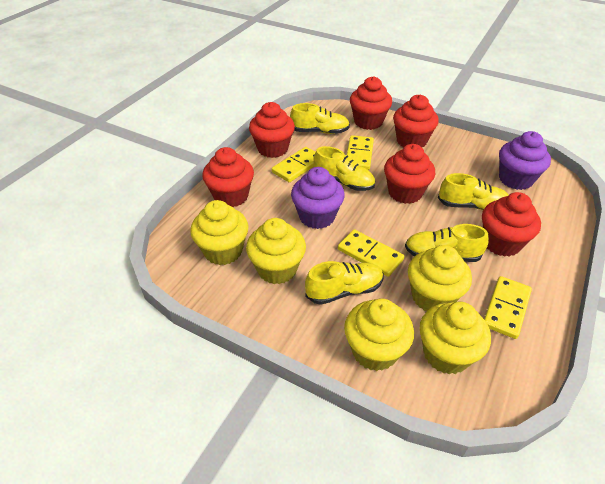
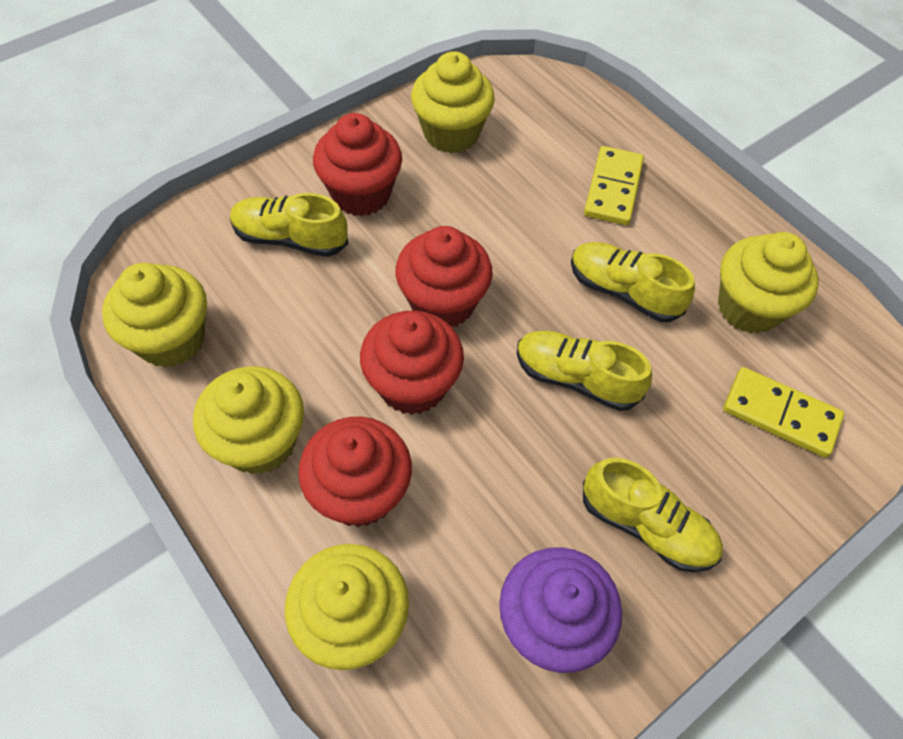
purple cupcake: [291,167,345,229] [499,131,551,190] = 2 -> [499,547,622,673] = 1
red cupcake: [202,147,254,207] [249,102,295,158] [350,76,392,130] [384,144,435,204] [393,94,439,148] [482,192,541,257] = 6 -> [298,417,412,527] [313,113,402,216] [360,310,464,415] [395,226,493,327] = 4
yellow domino: [272,147,315,182] [338,229,404,277] [347,135,374,170] [484,276,532,339] = 4 -> [584,146,644,225] [723,367,844,458] = 2
yellow shoe: [290,103,350,134] [305,261,383,305] [313,146,375,191] [405,224,489,262] [438,173,509,210] = 5 -> [230,193,348,257] [517,331,652,411] [571,242,695,322] [583,458,723,572] = 4

